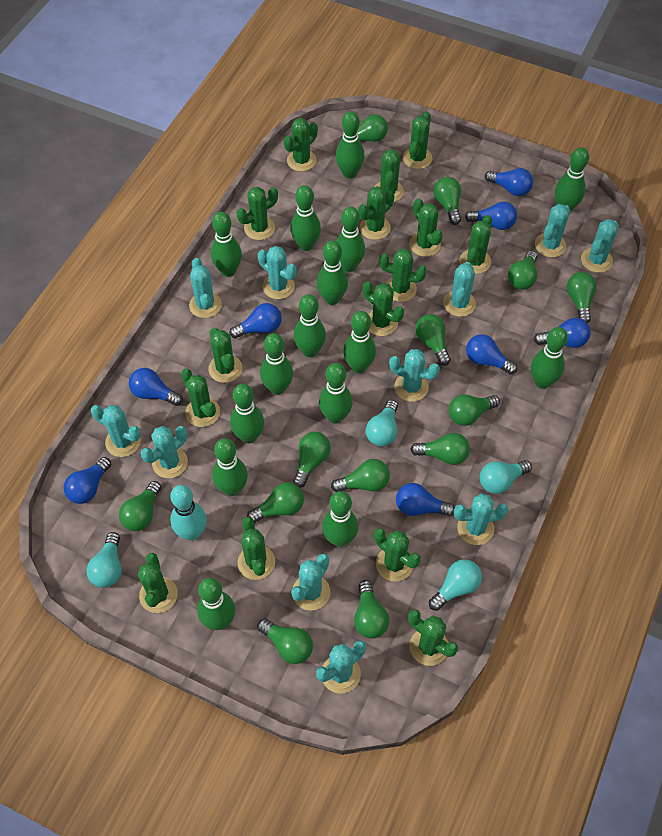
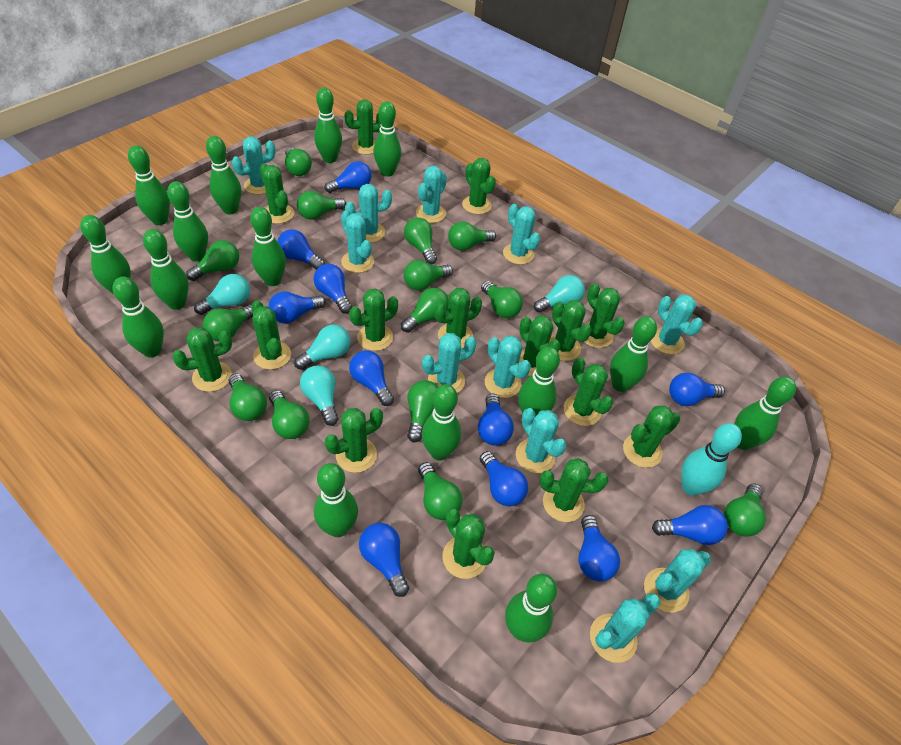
blue light bulb: [63,457,111,504] [129,368,183,406] [230,303,282,338] [396,483,455,516] [465,202,517,230] [466,334,517,375] [485,168,533,196] [534,318,590,348] = 8 -> [269,291,326,324] [277,229,325,270] [313,264,352,313] [325,161,371,193] [349,350,394,406] [359,523,409,597] [478,394,514,446] [480,451,528,506] [578,515,620,582] [652,505,728,545] [669,373,725,406] = 11
green light bulb: [119,481,161,531] [247,482,304,523] [257,619,313,664] [293,432,331,488] [331,459,390,492] [341,114,388,142] [354,580,389,638] [410,433,470,465] [415,314,451,366] [434,177,461,225] [449,394,500,426] [508,251,537,290] [567,272,597,323] = 13 -> [186,240,239,281] [203,305,253,342] [229,374,267,421] [269,390,309,439] [285,147,312,176] [297,191,346,219] [401,288,449,333] [404,218,437,264] [404,260,453,291] [407,380,438,442] [418,462,463,520] [448,222,496,251] [481,281,523,318] [724,483,766,537] = 14

